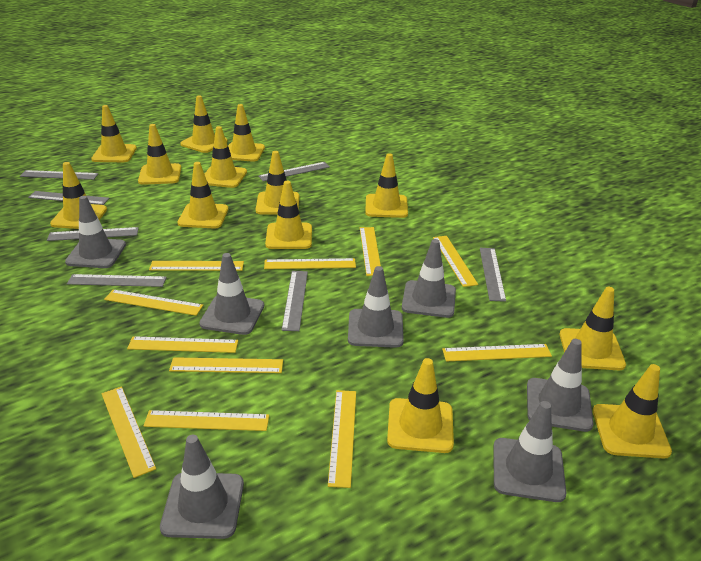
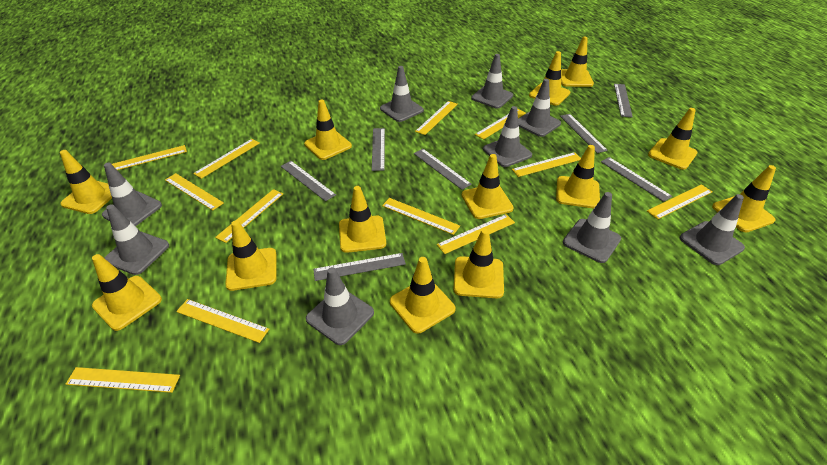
grey traffic cone: [65,196,126,268] [160,435,244,539] [199,253,264,335] [348,266,404,348] [402,239,456,318] [493,401,566,502] [527,339,593,432] = 7 -> [102,162,162,226] [105,204,169,275] [306,267,374,345] [380,66,424,122] [471,54,513,108] [483,106,532,167] [518,79,561,137] [563,192,621,263] [680,194,745,265] = 9
yellow ruler: [102,387,156,478] [104,290,203,316] [127,336,238,353] [143,410,269,431] [149,261,244,271] [169,357,283,373] [264,258,356,269] [328,390,356,488] [360,227,381,276] [433,236,478,287] [442,344,552,362] = 11 -> [66,367,180,393] [112,145,187,170] [165,173,224,211] [176,299,269,343] [193,139,260,179] [215,189,283,243] [382,198,460,235] [415,101,458,135] [437,214,515,254] [475,109,526,140] [512,152,581,177] [647,184,712,219] = 12

